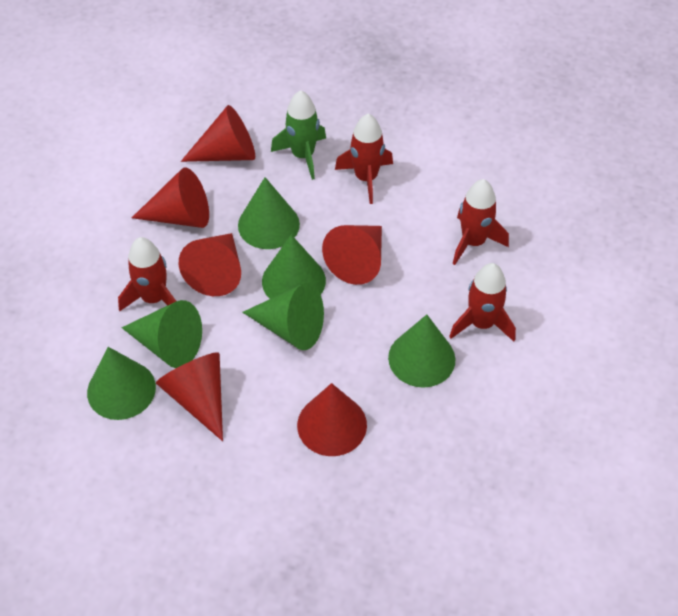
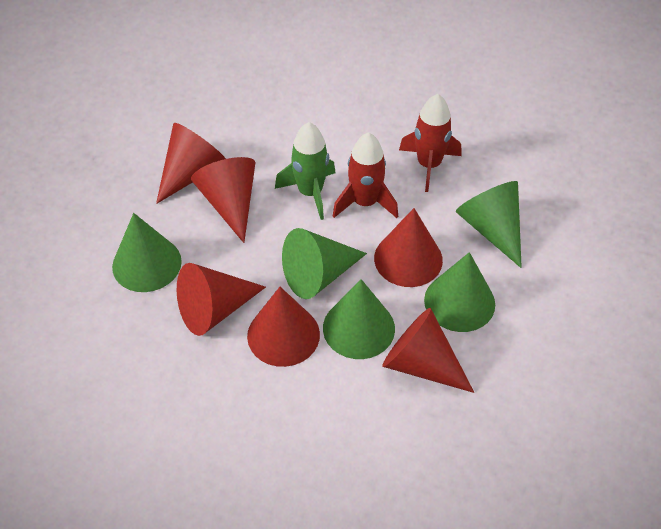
green cone: [87,347,156,420] [122,300,202,368] [238,177,300,249] [242,283,324,350] [262,235,326,299] [388,314,455,388] = 6 -> [112,213,182,292] [282,228,367,299] [323,279,395,359] [424,252,495,332] [456,181,522,268] = 5
red rocket: [118,237,176,311] [335,114,393,204] [449,263,516,341] [453,179,509,265] = 4 -> [333,132,398,218] [399,94,461,192] = 2

